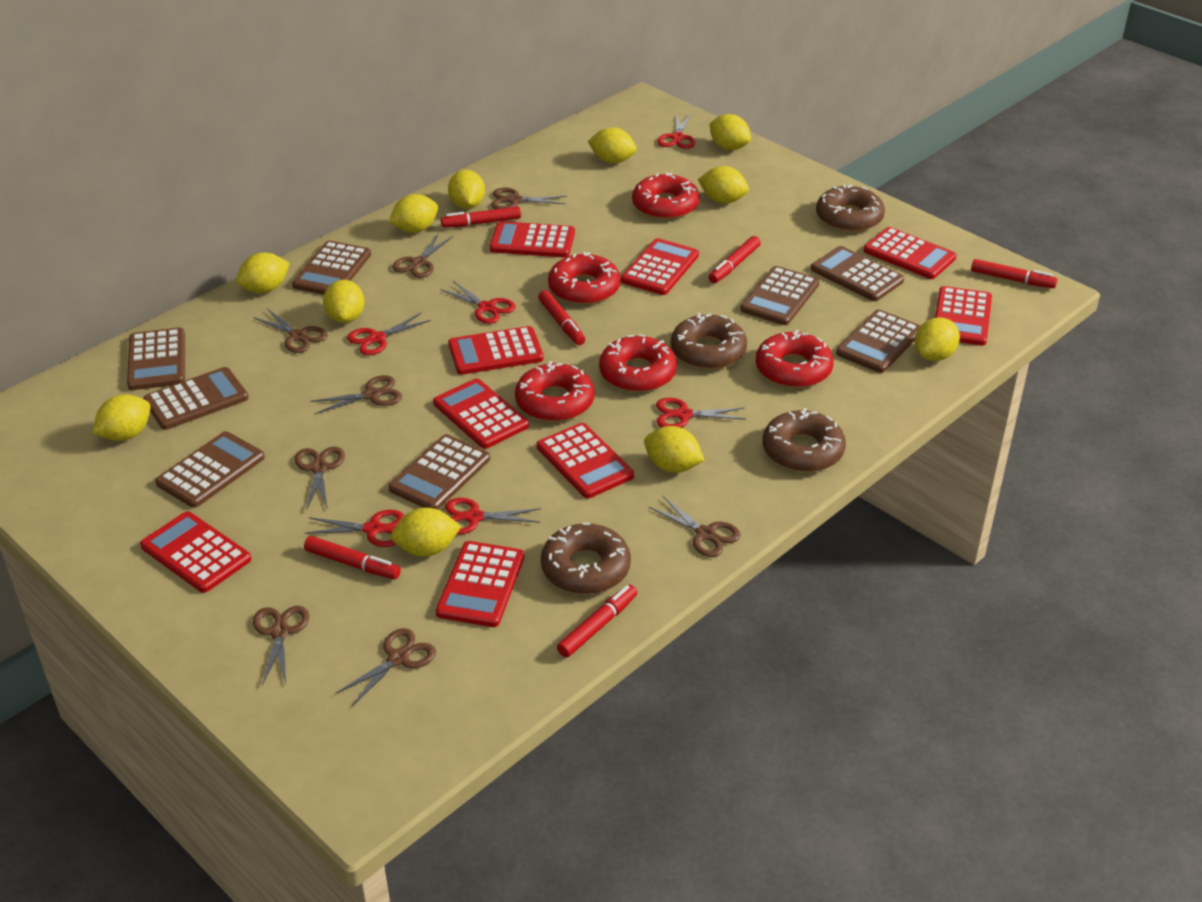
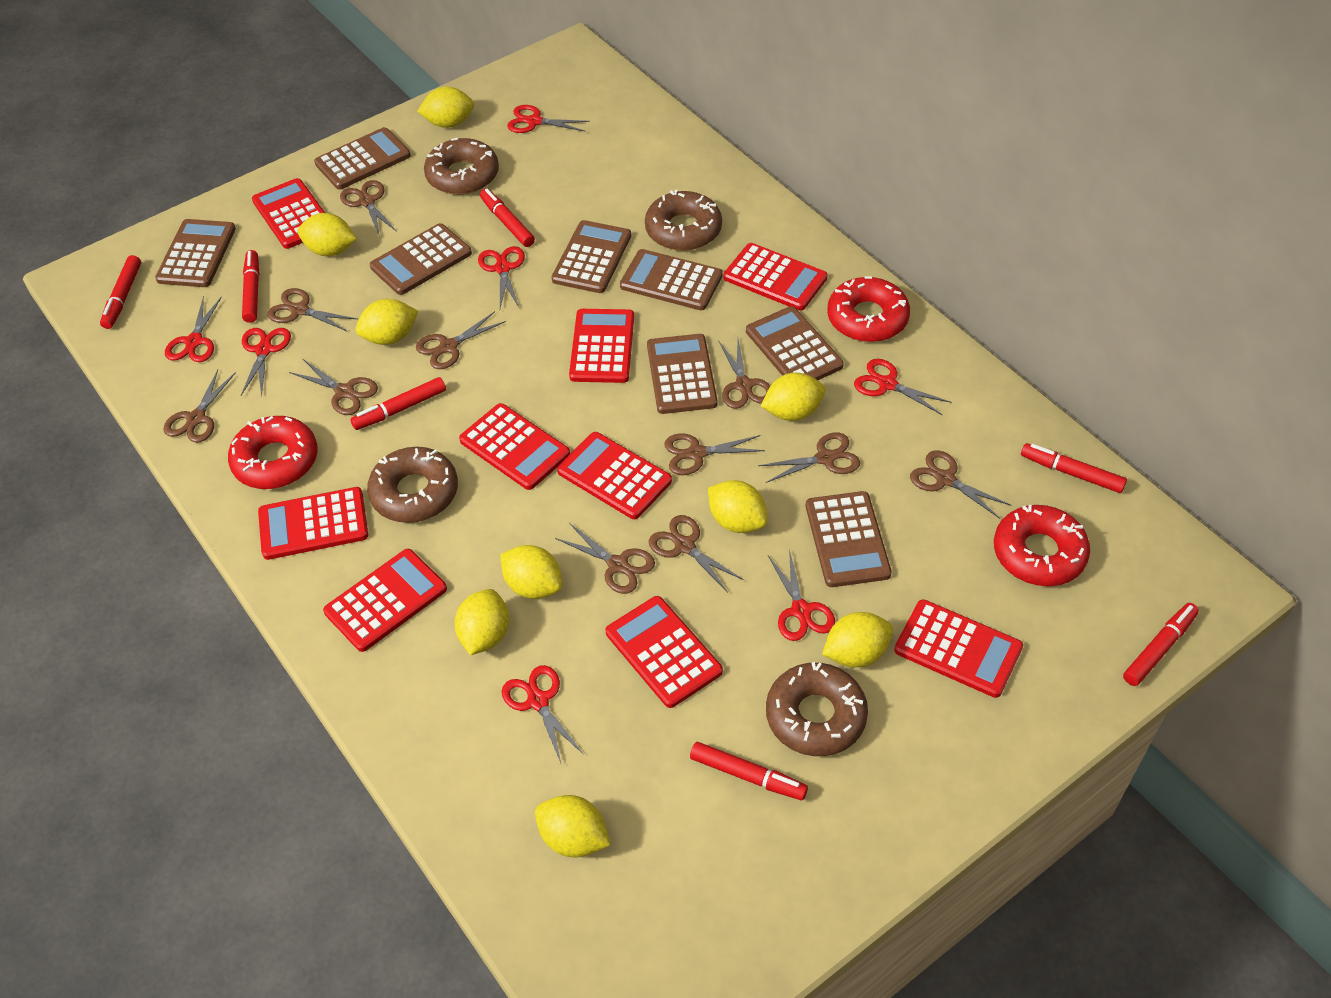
brown scissors: [253,309,328,353] [253,606,309,686] [295,446,345,511] [310,375,402,414] [336,628,436,706] [392,234,453,278] [491,188,567,209] [649,495,741,557] = 8 -> [163,370,236,443] [267,288,357,332] [289,359,378,415] [340,180,397,235] [416,311,506,369] [555,523,655,594] [649,515,744,593] [664,433,765,475] [718,339,770,409] [758,433,860,483] [910,450,1011,519] = 11
red donut: [515,361,595,422] [548,252,621,305] [599,334,677,392] [632,172,700,220] [756,330,834,388] = 5 -> [228,416,318,489] [827,276,910,342] [994,505,1090,586] = 3
red marker: [304,536,401,579] [441,206,521,228] [538,290,585,345] [557,584,637,657] [709,236,761,283] [971,259,1057,288] = 6 -> [100,255,141,329] [242,250,259,323] [350,377,446,430] [480,189,535,247] [690,742,808,800] [1021,443,1127,493] [1123,603,1199,686] = 7
red scissors: [305,510,404,547] [347,313,431,355] [441,281,516,324] [445,498,541,535] [656,398,746,428] [657,114,695,149] = 6 -> [165,296,222,362] [241,328,291,396] [478,246,525,308] [502,665,584,763] [507,105,590,133] [768,549,835,641] [854,359,951,415] = 7
yellow lemon: [92,394,150,441] [236,252,290,293] [323,280,365,323] [389,194,438,233] [391,508,462,557] [448,170,485,209] [588,127,637,164] [644,426,704,473] [698,166,749,204] [709,114,751,150] [914,318,960,361] = 11 -> [298,213,357,256] [356,299,418,345] [417,87,474,128] [455,589,509,655] [500,545,562,599] [535,795,610,857] [708,480,768,533] [761,373,825,421] [822,612,893,667] = 9

